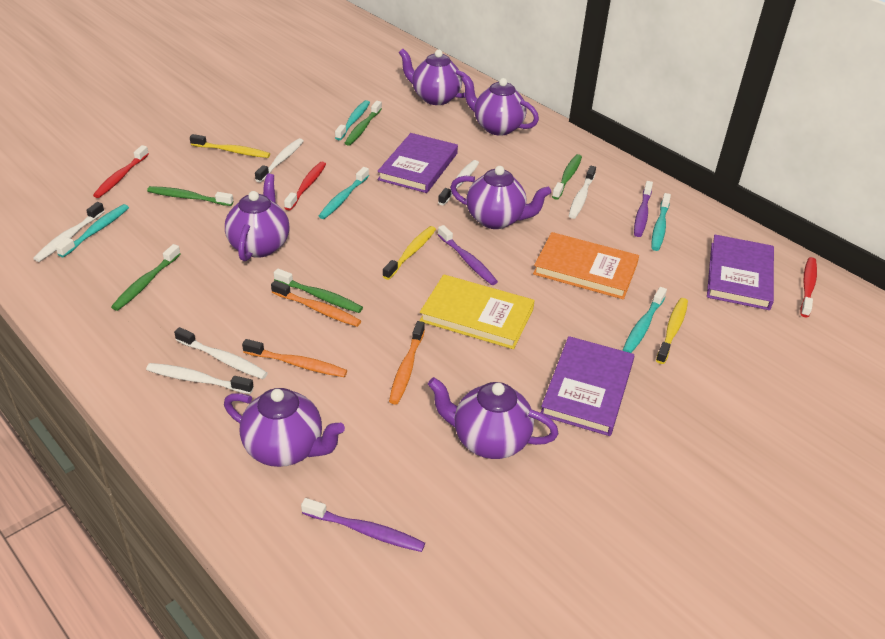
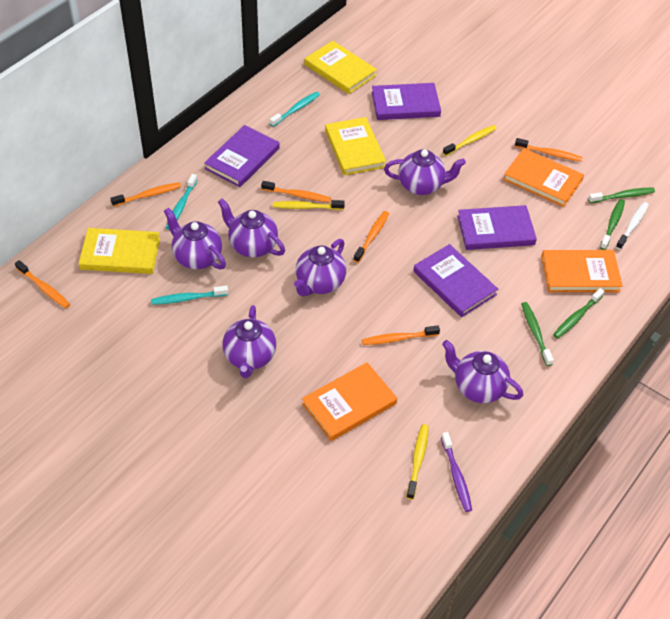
green toothbrush: [111,244,181,311] [147,186,233,206] [274,269,363,313] [345,101,382,146] [552,154,582,200] = 5 -> [521,302,554,366] [553,288,605,339] [588,187,655,203] [600,199,625,250] = 4
orange book: [533,232,639,299] = 1 -> [302,362,397,441] [503,148,584,207] [541,250,623,292] = 3
orange toothbrush: [242,339,347,377] [271,280,361,327] [389,321,425,404] = 3 -> [15,260,70,308] [110,182,181,207] [261,181,331,203] [354,211,389,263] [362,325,440,345] [515,138,582,162] = 6
purple book: [378,133,458,193] [541,336,635,436] [707,235,774,310] = 3 -> [204,125,279,187] [372,83,441,120] [413,244,498,317] [457,205,537,250] = 4
purple toothbrush: [301,498,425,552] [438,225,498,285] [634,181,653,237] = 3 -> [441,432,472,512] = 1
red toothbrush: [93,145,149,198] [284,162,326,211] [800,257,817,317] = 3 -> none = 0
turquoise toothbrush: [56,204,129,257] [319,167,369,219] [335,100,370,140] [623,287,667,353] [651,193,671,251] = 5 -> [151,285,228,305] [166,174,197,230] [270,92,320,127] = 3
white toothbrush: [33,202,105,262] [146,363,254,394] [174,327,268,379] [255,138,304,183] [438,160,479,205] [569,166,596,219] = 6 -> [616,202,649,250] = 1
yellow book: [419,274,535,349] = 1 -> [79,228,160,274] [305,41,377,94] [325,117,386,175] = 3

